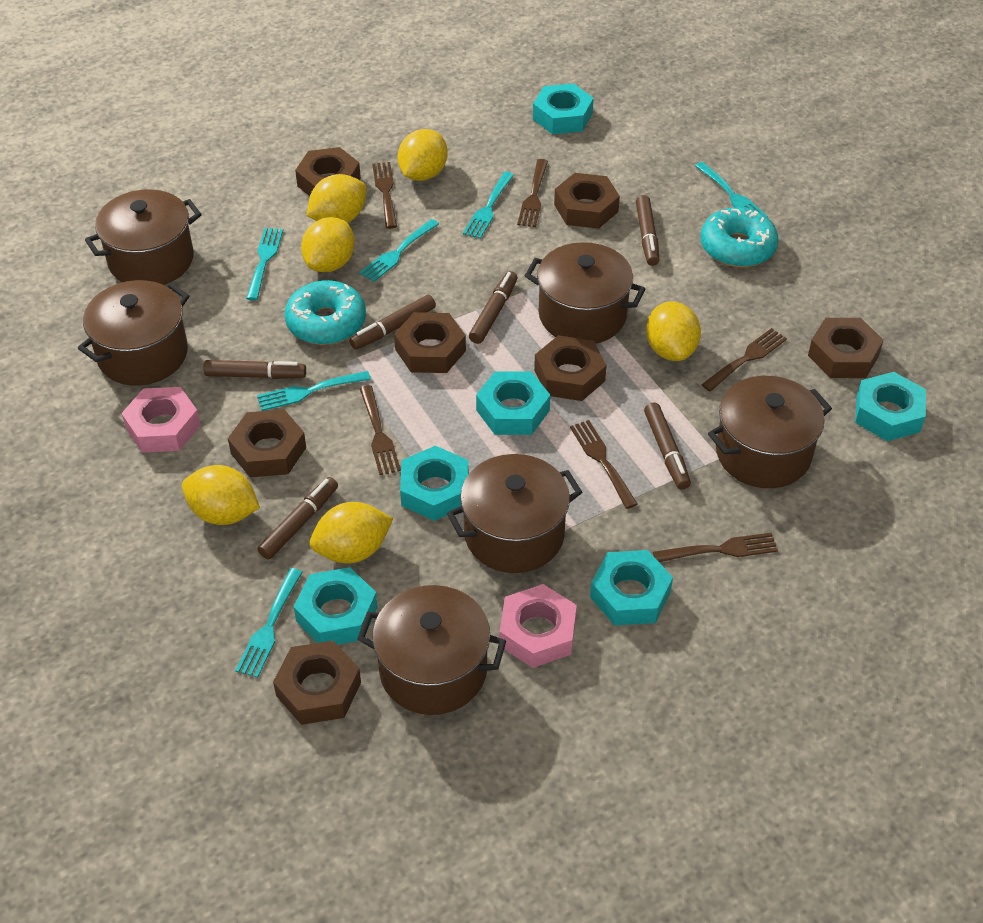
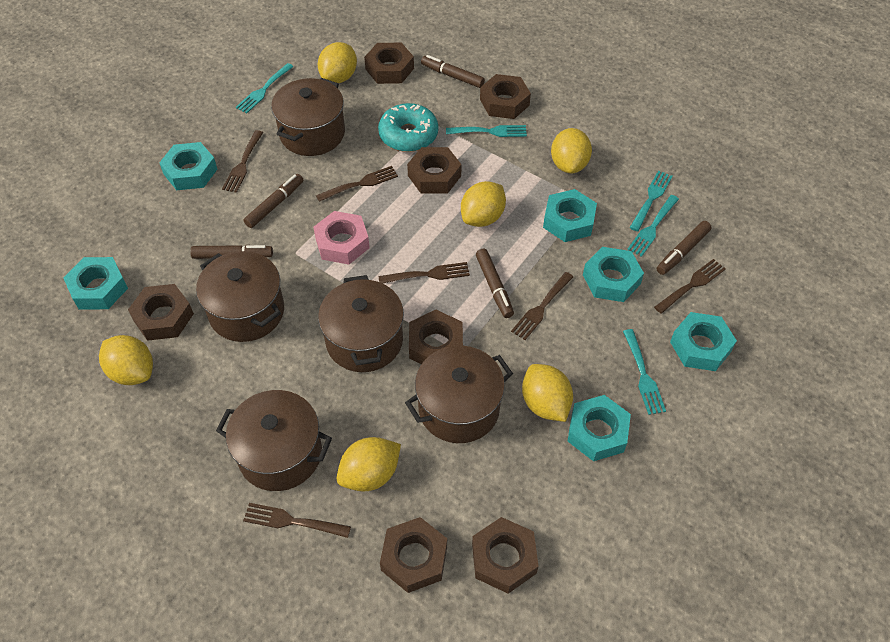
brown marker: [203,360,306,379] [257,477,338,559] [349,295,436,350] [469,271,517,344] [636,195,659,266] [644,403,691,490] = 6 -> [190,245,273,259] [244,174,303,228] [421,55,485,88] [476,249,514,318] [657,221,712,275] = 5
brown pot: [78,280,189,386] [85,189,201,285] [357,585,506,715] [447,454,582,573] [525,242,645,344] [708,376,832,488] = 6 -> [196,251,284,342] [216,390,332,491] [271,78,345,156] [318,275,404,372] [405,346,513,443] = 5
pink nut: [122,387,201,453] [499,584,577,668] = 2 -> [313,211,370,265] = 1
turquoise donut: [284,280,366,345] [700,207,779,267] = 2 -> [378,103,438,152] = 1
turquoise fork: [235,568,303,678] [246,228,283,300] [257,371,371,411] [359,219,439,282] [463,172,514,239] [695,162,768,218] = 6 -> [236,63,294,113] [446,125,527,137] [623,329,666,415] [627,195,679,257] [629,170,673,231] = 5

